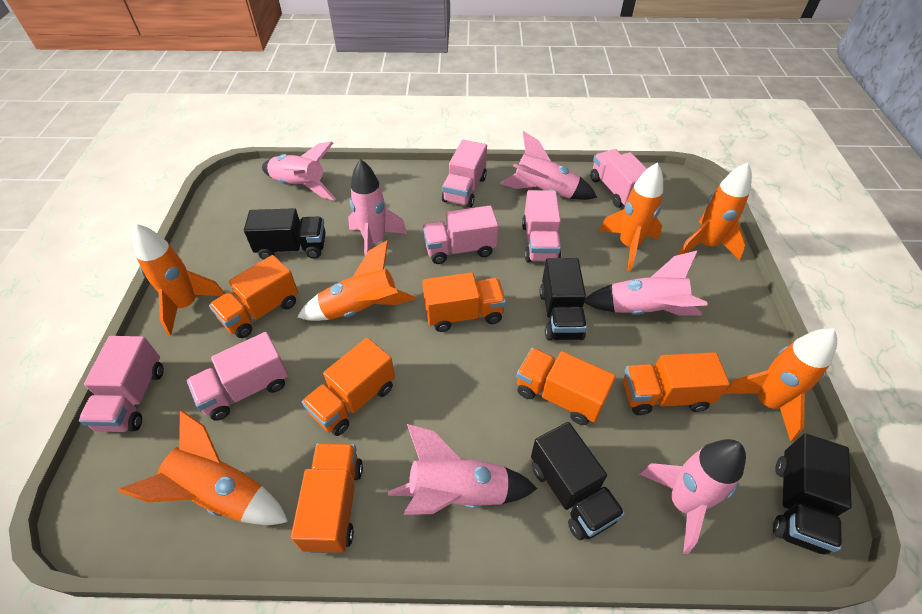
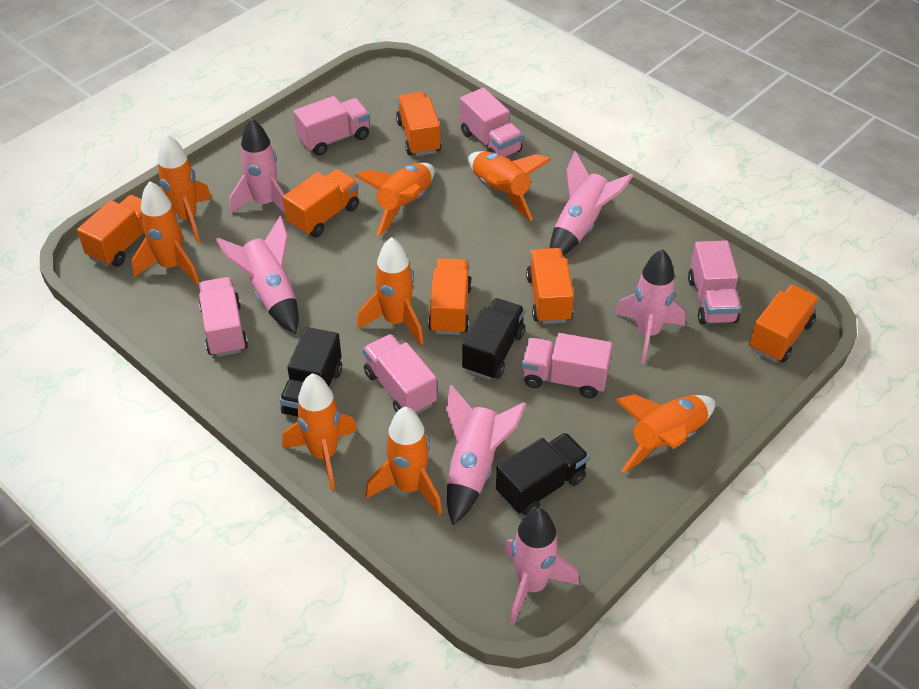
black truck: [244,208,326,260] [531,422,625,540] [540,258,587,340] [773,433,852,554] = 4 -> [280,327,342,417] [462,298,525,380] [496,433,589,516] = 3
orange rocket: [118,410,288,525] [132,224,225,336] [297,240,415,321] [599,163,663,271] [678,162,752,260] [723,328,837,442] = 6 -> [132,181,200,284] [158,134,212,243] [282,373,357,491] [355,163,434,236] [357,237,424,345] [366,407,442,515] [468,151,551,221] [615,394,715,473] = 8

